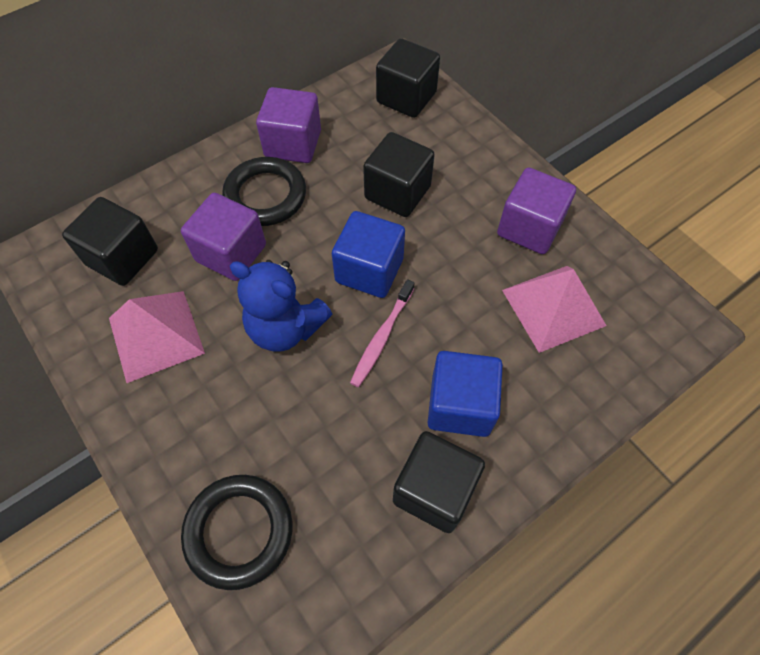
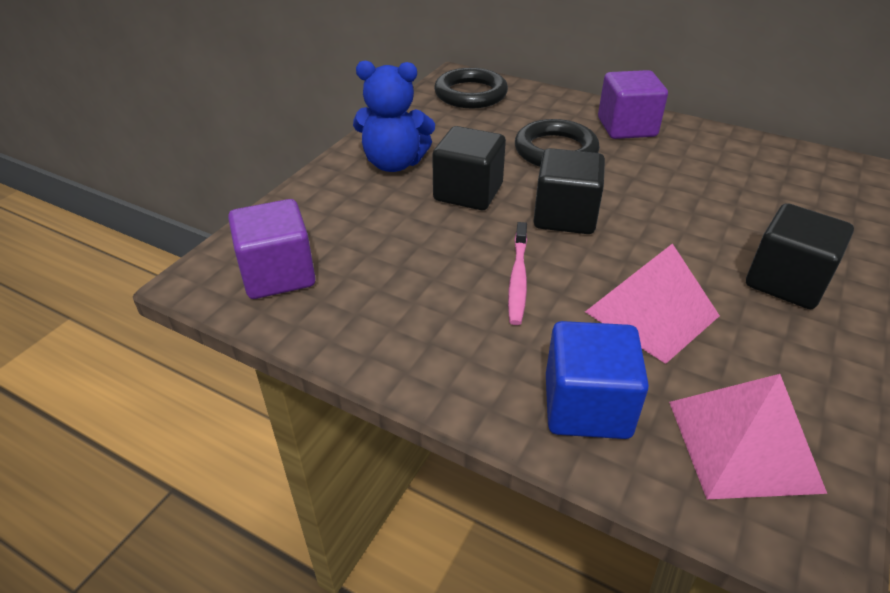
black cube: [62,197,158,286] [363,132,435,217] [376,39,440,118] [393,431,485,533] = 4 -> [432,126,506,210] [534,148,605,234] [746,203,854,309] = 3
blue cube: [332,211,405,298] [428,351,503,437] = 2 -> [546,321,649,439] = 1
purple cube: [181,193,266,281] [256,87,321,163] [497,168,576,254] = 3 -> [228,199,316,299] [598,70,668,139] = 2

